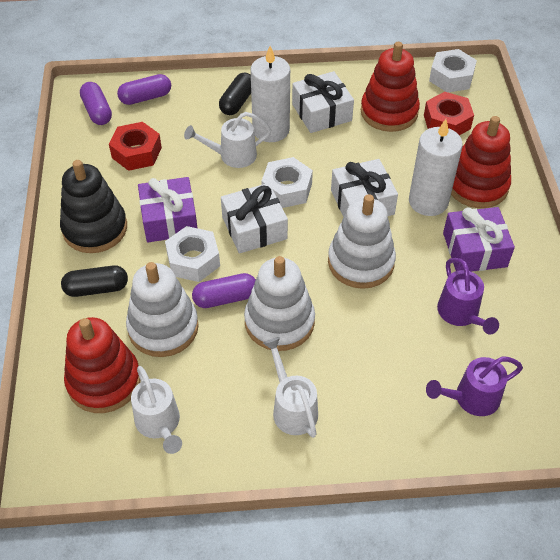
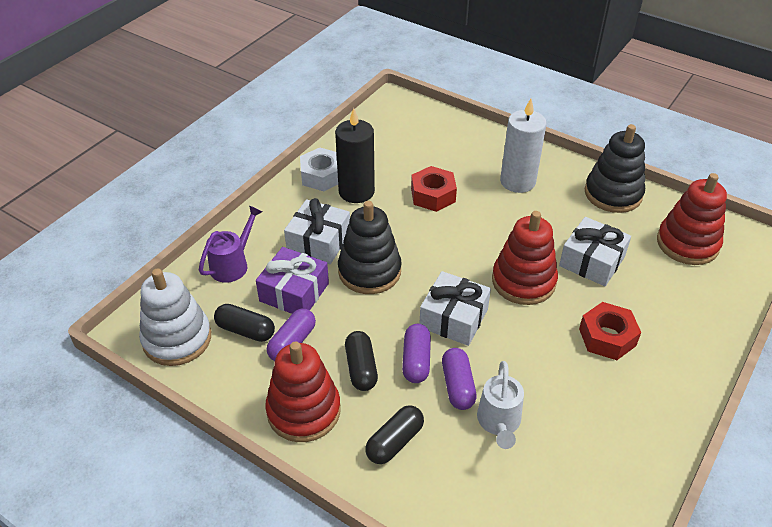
black candle: none = 0 -> [335,108,375,203] = 1
black capsule: [61,265,128,297] [219,73,251,115] = 2 -> [214,304,275,342] [345,331,378,391] [365,405,424,464] = 3
black stacking toy: [60,160,127,253] = 1 -> [338,201,402,294] [585,124,645,213] = 2
purple gift: [138,177,197,242] [443,207,515,272] = 2 -> [256,247,329,314] = 1
purple watering can: [426,357,523,416] [437,258,499,335] = 2 -> [199,205,262,283] = 1
white candle: [250,46,290,142] [409,119,463,216] = 2 -> [500,99,546,193] = 1
white nut: [165,226,220,282] [261,157,313,208] [429,49,477,92] = 3 -> [300,148,338,191] = 1
white stacking toy: [126,262,199,357] [244,256,315,351] [328,194,396,289] = 3 -> [139,268,211,366] = 1
white watering can: [131,366,182,454] [184,112,271,168] [263,337,318,438] = 3 -> [477,361,524,449] = 1

